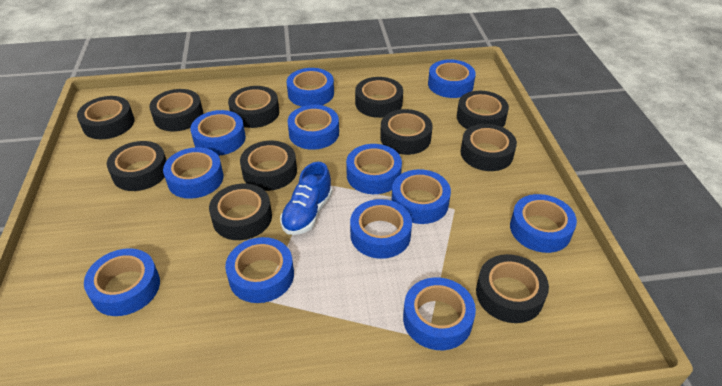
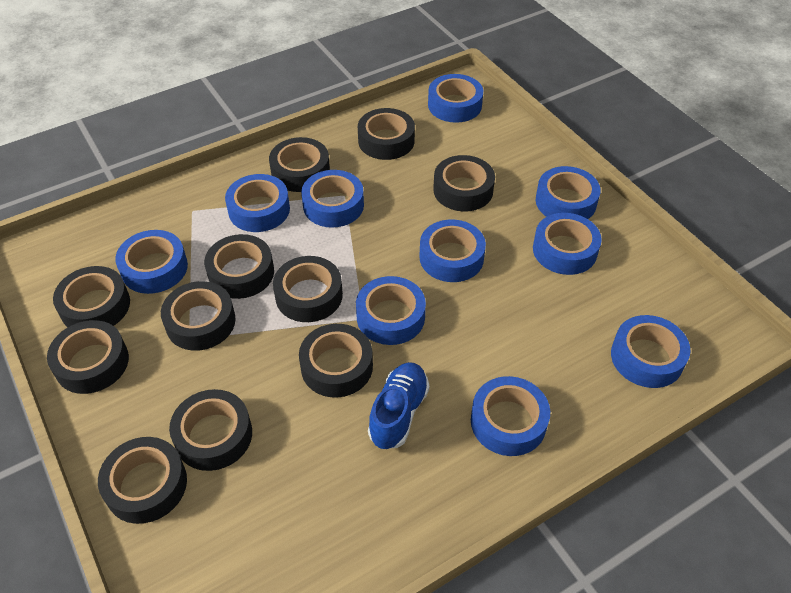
blue tape: [84,248,160,316] [163,147,224,199] [190,110,246,156] [225,237,294,303] [287,68,334,107] [287,105,339,150] [346,144,402,194] [350,199,412,259] [392,169,451,224] [403,277,476,350] [428,59,476,98] [510,194,577,253] = 12 -> [115,230,188,294] [225,174,290,232] [301,170,364,228] [356,276,426,345] [420,219,486,282] [428,74,483,123] [471,376,550,456] [533,213,602,275] [536,166,601,219] [611,315,690,388] = 10

